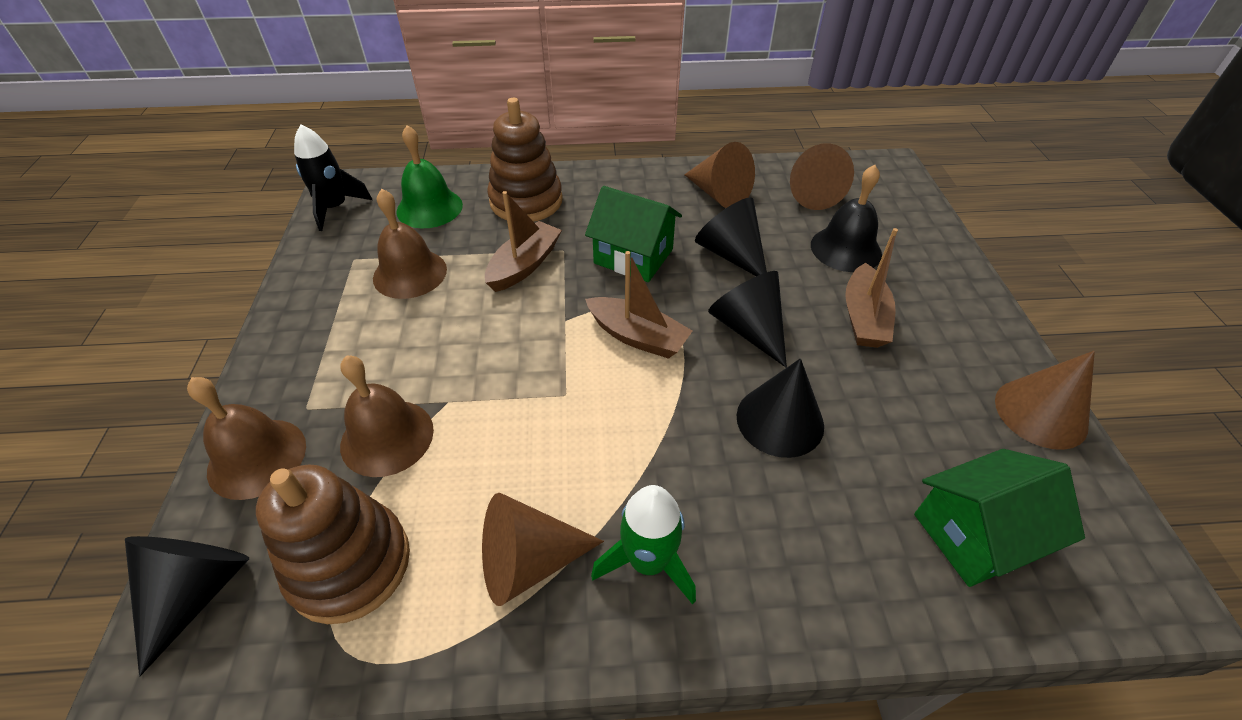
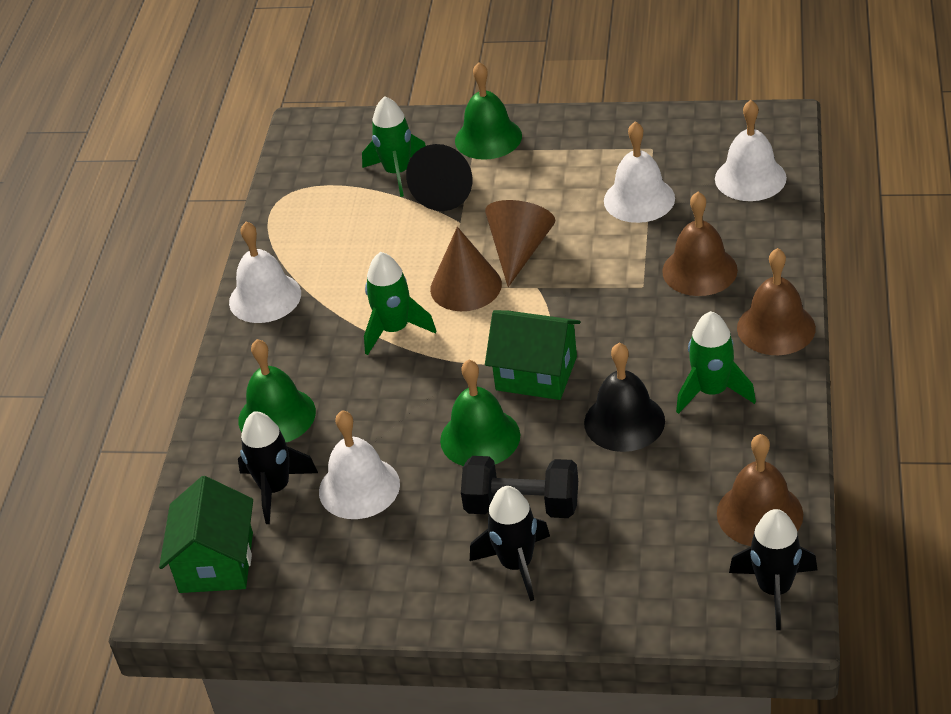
black cone: [125,536,249,676] [695,197,767,276] [708,271,787,368] [737,358,824,458] = 4 -> [406,144,472,211] = 1
black dumbbell: none = 0 -> [461,456,578,518] = 1
black rocket: [294,125,372,231] = 1 -> [238,411,318,524] [470,486,550,601] [729,509,818,630] = 3
brown boat: [485,191,562,292] [585,251,692,359] [845,228,898,348] = 3 -> none = 0
brown cone: [482,493,604,606] [684,142,755,208] [790,143,854,210] [995,351,1095,450] = 4 -> [430,227,502,311] [485,200,555,287] = 2
brown stacking toy: [256,465,410,624] [487,98,563,222] = 2 -> none = 0
green bell: [396,125,463,228] = 1 -> [238,339,316,442] [440,359,520,466] [455,62,522,160] = 3
green rocket: [591,485,696,605] = 1 -> [362,96,426,197] [364,252,436,355] [676,311,756,414] = 3
white bell: none = 0 -> [229,222,301,323] [319,410,400,519] [604,121,675,223] [715,100,787,201] = 4

